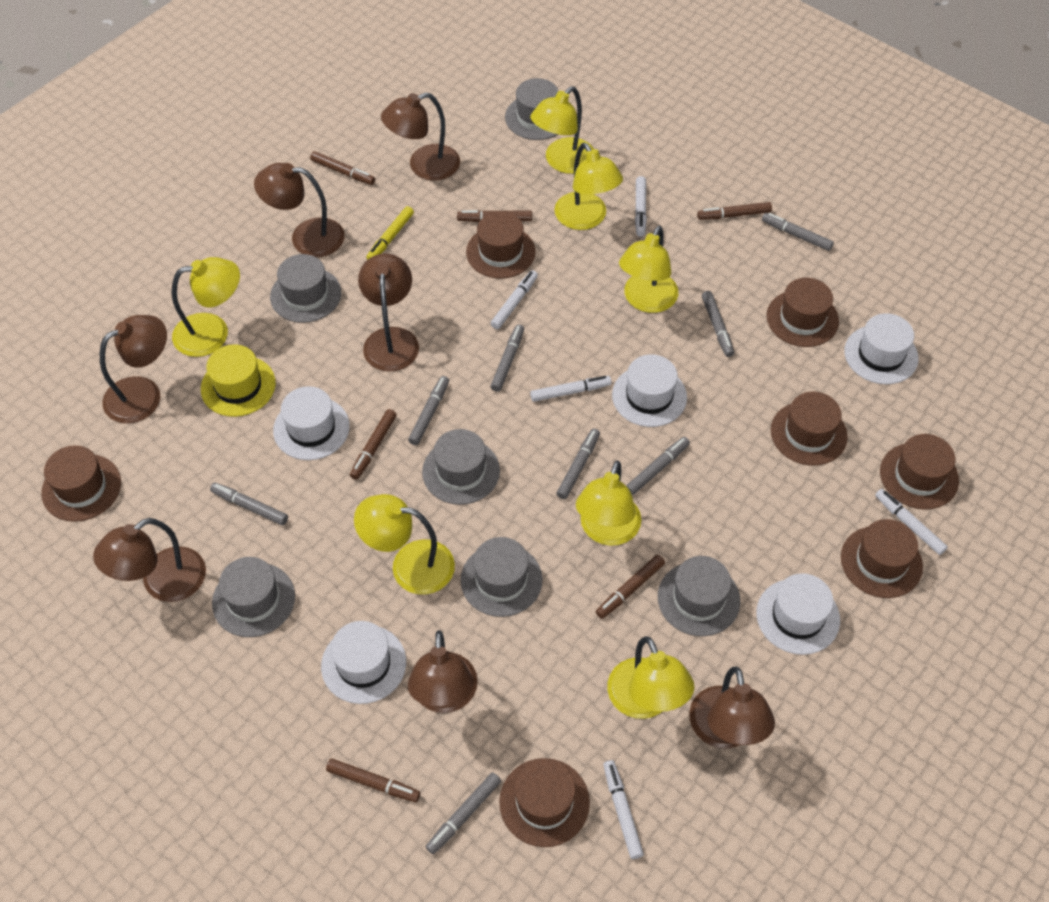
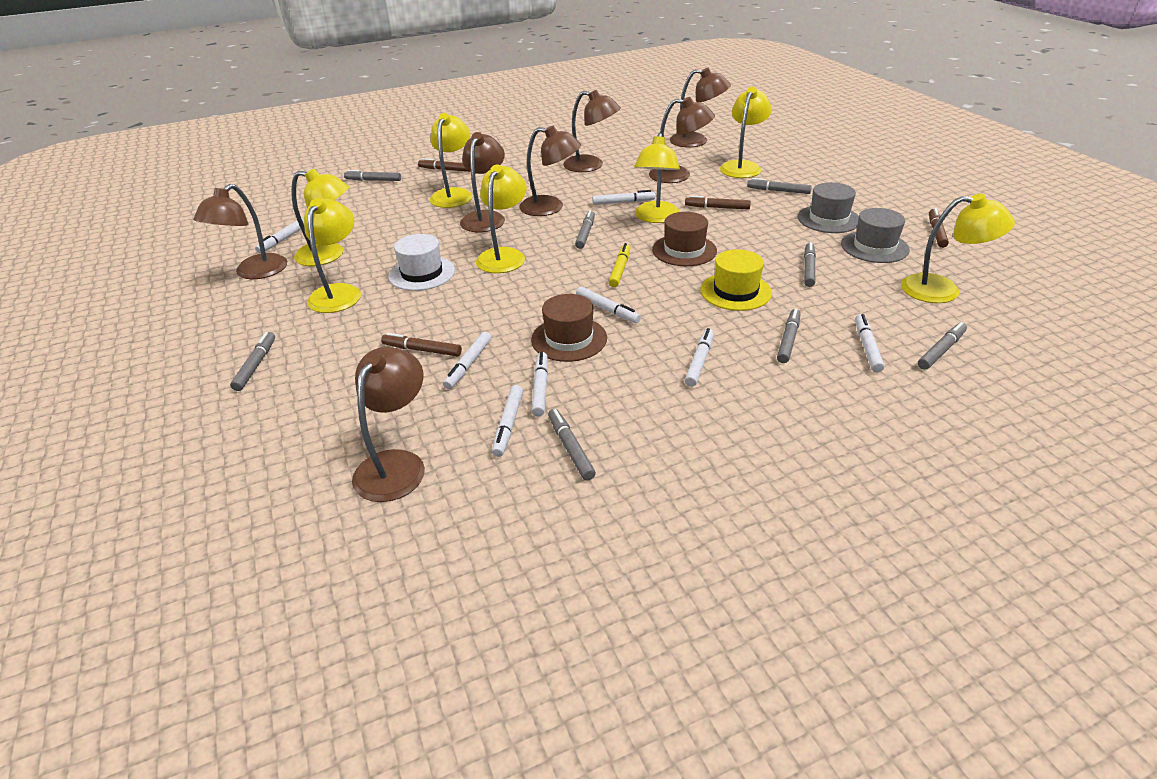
brown hat: [41,445,121,522] [466,212,536,279] [499,758,590,847] [766,278,839,347] [771,392,848,466] [841,519,923,598] [880,434,959,510] = 7 -> [531,294,607,362] [652,212,717,266] = 2
brown marker: [310,151,375,185] [326,759,420,802] [350,409,397,480] [457,210,532,222] [596,555,665,619] [697,202,772,220] = 6 -> [381,333,462,356] [418,158,470,172] [685,195,751,210] [929,208,949,248] = 4
grey hat: [212,557,295,637] [270,254,341,323] [422,429,500,505] [461,537,543,617] [505,78,558,140] [658,556,740,636] = 6 -> [798,182,859,233] [841,208,910,263] = 2
white hat: [273,386,350,460] [321,621,406,704] [612,354,687,427] [756,573,840,655] [844,313,919,384] = 5 -> [388,234,455,291] = 1
white marker: [491,270,538,329] [530,376,612,402] [603,760,644,859] [635,176,647,237] [875,489,948,555] = 5 -> [255,218,304,253] [443,332,491,389] [492,385,523,457] [531,352,548,417] [576,287,641,323] [592,190,655,205] [685,328,714,387] [855,314,885,372] = 8

